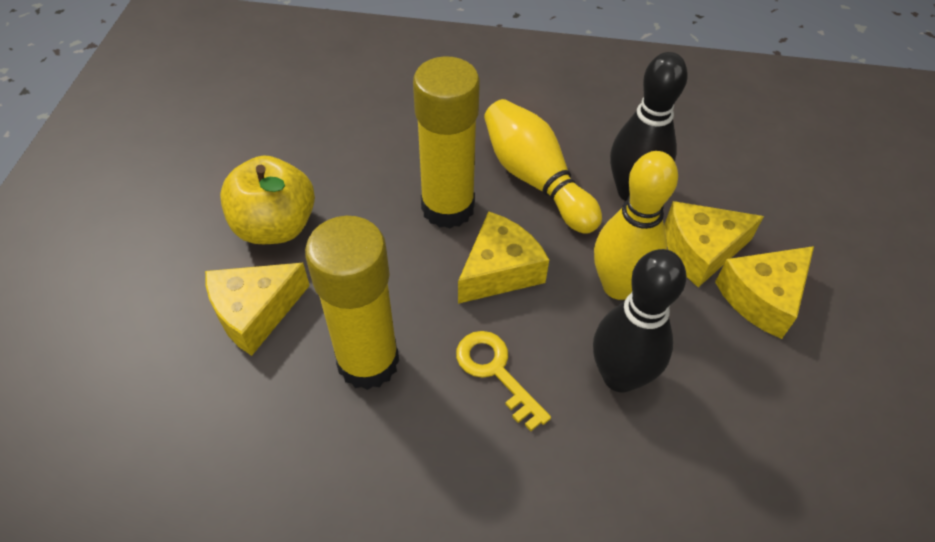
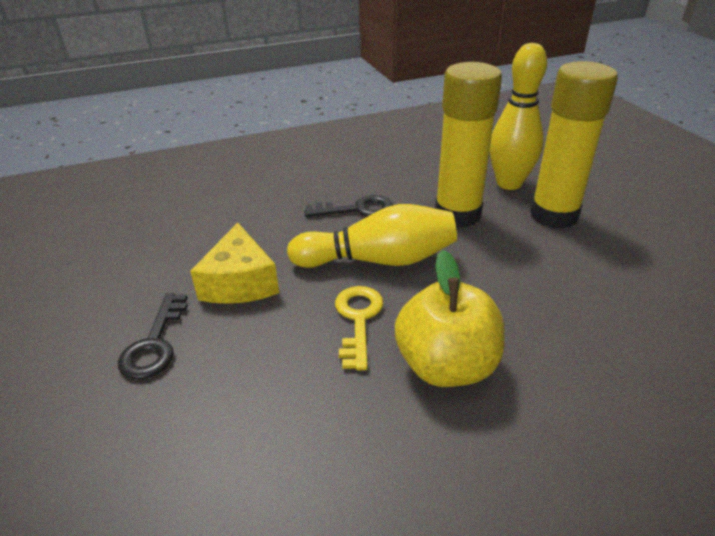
black bowling pin: [593,249,686,392] [610,52,688,201] = 2 -> none = 0
black key: none = 0 -> [118,293,188,379] [304,195,393,217] = 2
yellow cheese: [205,263,310,356] [458,211,549,304] [664,201,764,287] [715,246,814,339] = 4 -> [190,223,279,304] = 1

